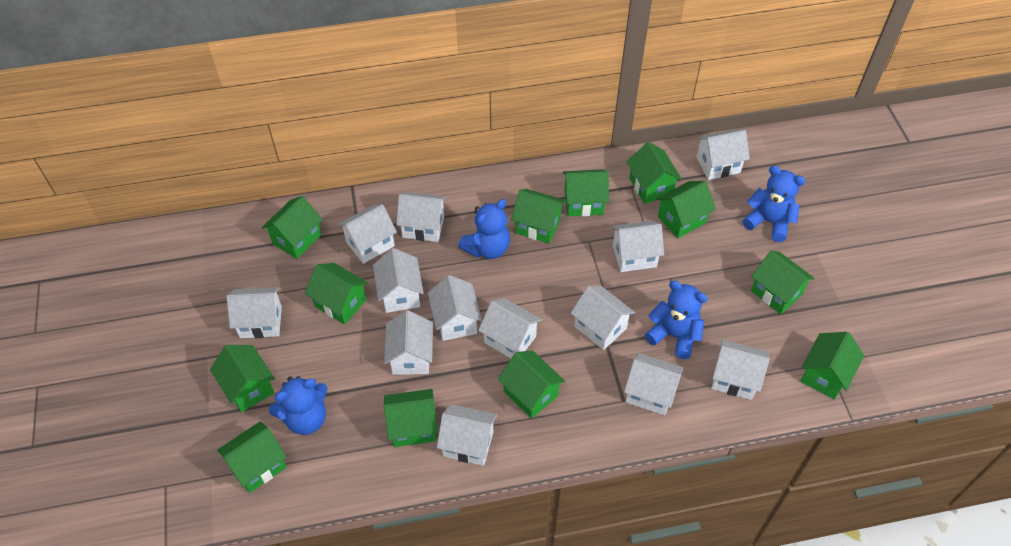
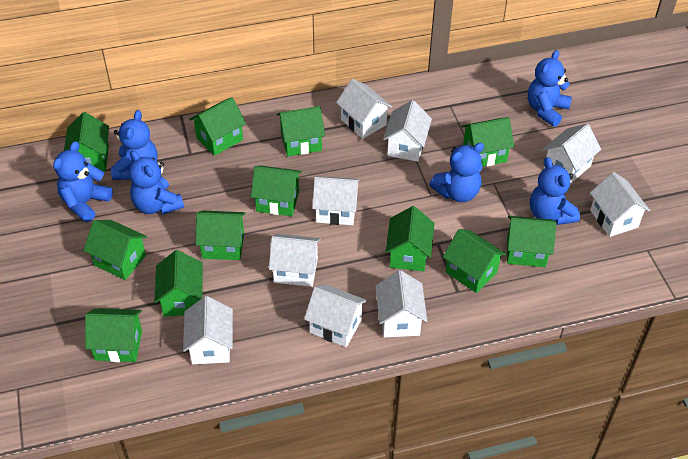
blue teddy bear: [269,376,328,435] [458,199,510,259] [645,281,708,359] [742,166,805,242] = 4 -> [53,141,113,223] [111,110,158,180] [129,151,184,215] [429,143,484,202] [528,50,572,127] [530,157,580,225] = 6
white house: [227,287,282,338] [338,204,397,264] [373,248,424,313] [384,310,433,375] [396,192,446,242] [428,275,482,341] [437,404,497,466] [478,298,542,358] [571,286,635,350] [612,221,664,272] [624,353,683,415] [696,130,750,180] [711,339,770,400] = 13 -> [183,296,233,364] [269,234,321,287] [304,284,367,347] [312,176,360,225] [336,79,392,139] [376,270,427,337] [383,100,432,162] [543,124,601,184] [590,172,650,237] = 9

